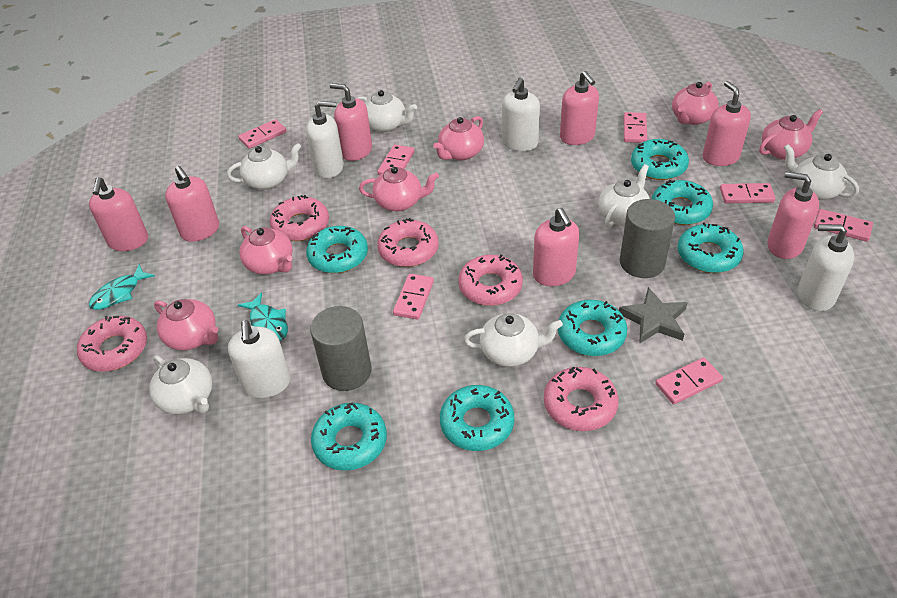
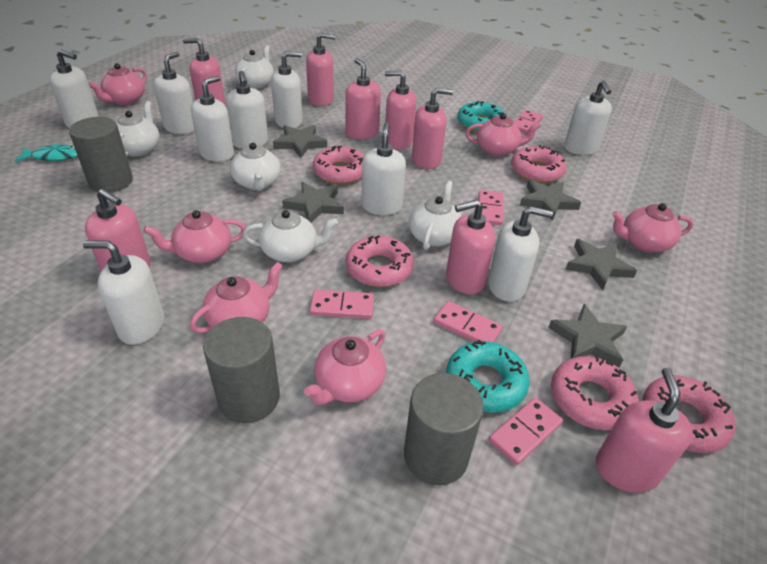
grey cylinder: [310,306,372,391] [620,199,675,278] = 2 -> [69,117,133,193] [203,317,280,423] [404,373,484,486] = 3
grey star: [619,287,687,344] = 1 -> [273,125,327,158] [282,182,344,223] [520,180,581,221] [548,304,627,368] [565,239,637,290] = 5
pink domino: [238,119,287,149] [377,145,414,175] [393,274,434,320] [624,112,647,143] [655,358,723,404] [720,183,776,203] [814,209,873,242] = 7 -> [310,290,374,319] [434,301,503,342] [478,190,503,226] [489,397,563,465] [513,110,543,134] = 5
pink soap dispenser: [89,177,148,251] [165,166,219,242] [330,83,372,161] [533,208,579,286] [560,71,599,145] [703,81,751,166] [768,172,819,259] = 7 -> [85,189,150,271] [183,38,225,105] [306,33,336,106] [345,58,381,139] [385,70,416,149] [412,88,453,169] [446,200,495,294] [596,368,693,493] = 8
turquoise donut: [306,226,368,273] [311,402,387,471] [440,385,514,451] [558,300,627,356] [631,139,689,180] [652,180,713,225] [678,222,744,273] = 7 -> [446,340,530,413] [457,101,504,132] = 2
turquoise fish: [89,264,155,310] [238,293,288,341] = 2 -> [15,144,77,162] = 1
white soap dispenser: [228,320,291,398] [306,101,344,178] [502,78,540,151] [798,224,854,311] = 4 -> [50,50,98,128] [83,240,164,345] [154,52,195,134] [191,76,234,162] [226,71,268,149] [271,51,303,128] [361,122,406,215] [488,206,553,302] [564,81,612,155] = 9
white teapot: [149,355,212,414] [227,143,301,190] [357,90,417,132] [464,313,563,367] [599,164,650,228] [784,144,859,200] = 6 -> [116,101,160,157] [230,142,281,191] [235,45,274,89] [243,210,338,262] [409,181,462,250] = 5

